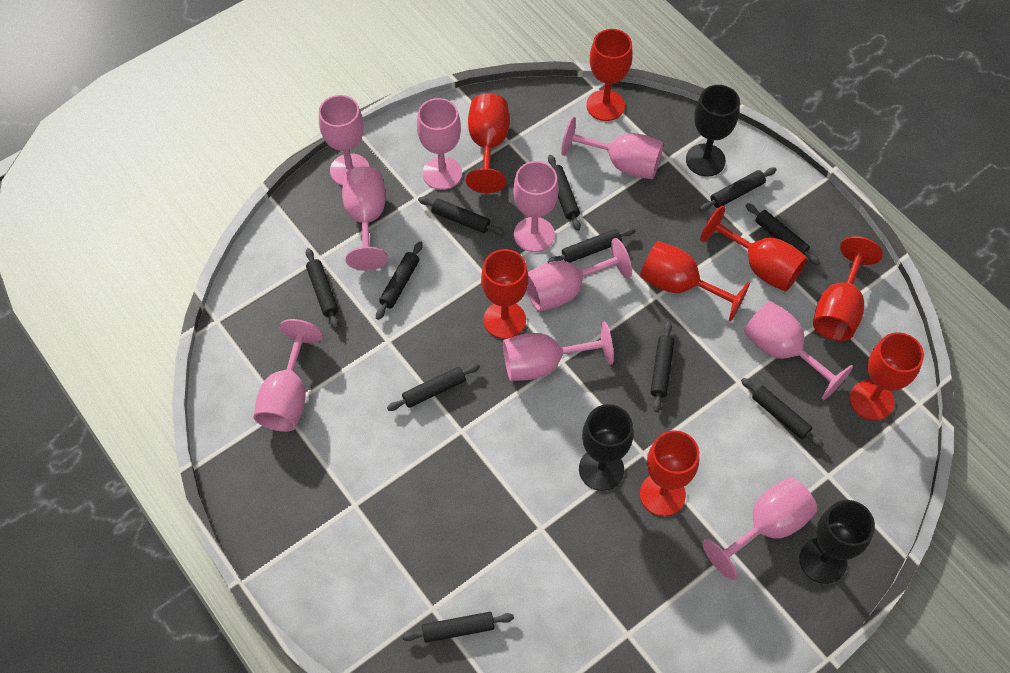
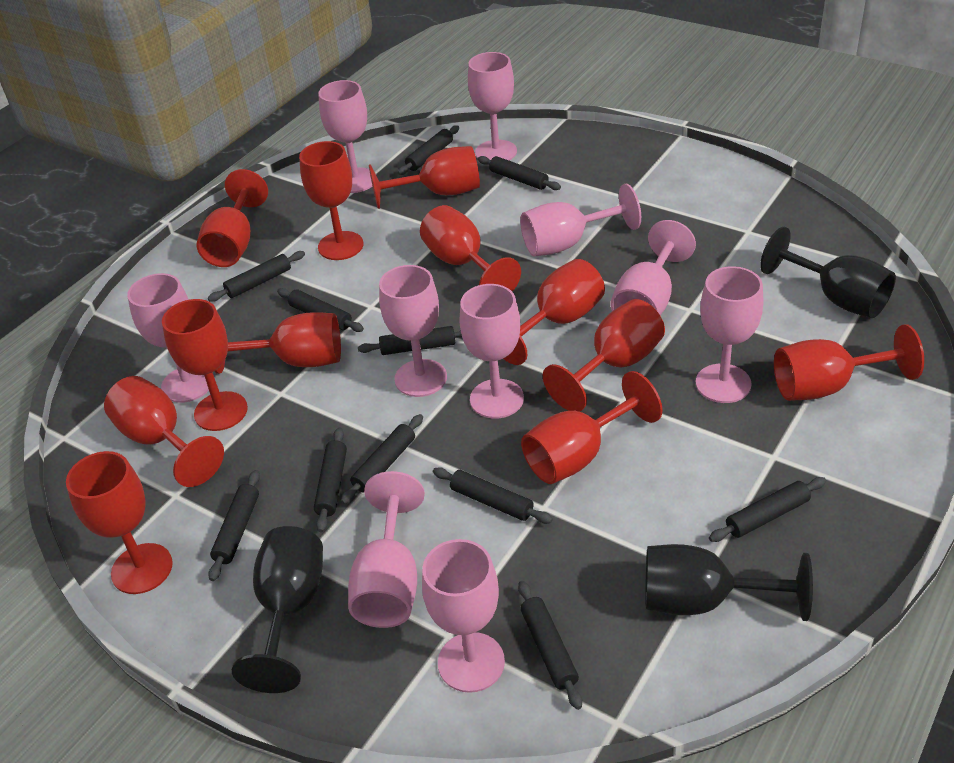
red goblet: [466,93,509,193] [481,249,529,339] [586,29,633,121] [640,241,750,322] [640,430,699,516] [700,205,807,291] [813,236,883,341] [850,332,924,421] = 8 -> [66,451,173,594] [104,376,224,487] [162,299,248,431] [197,169,268,267] [215,312,341,374] [299,141,364,260] [369,146,480,209] [420,205,521,292] [503,259,605,365] [521,371,662,484] [543,299,665,412] [774,324,924,401] = 12

